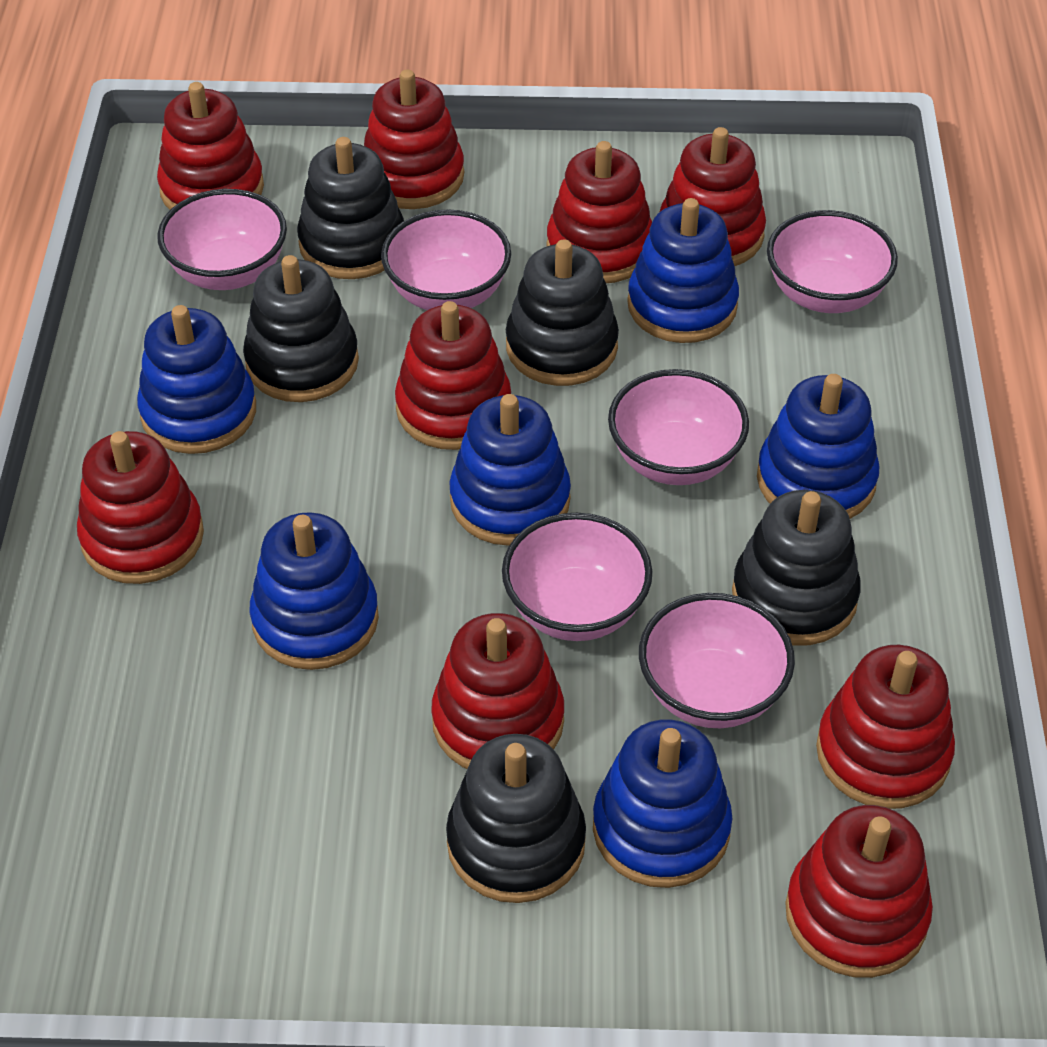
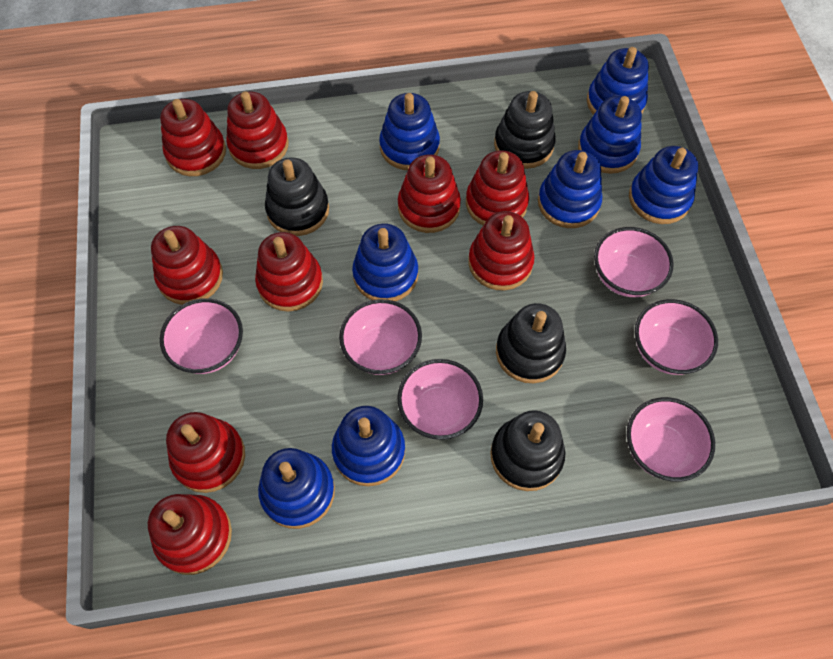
black stacking toy: [243,255,359,402] [297,137,404,279] [446,734,586,903] [506,239,619,386] [732,490,861,646] = 5 -> [265,157,329,236] [490,410,565,491] [494,91,556,169] [496,303,566,383] = 4
blue stacking toy: [137,305,256,454] [250,512,379,670] [449,394,571,546] [593,719,732,888] [627,198,739,343] [757,374,879,519] = 6 -> [258,448,335,529] [332,406,405,486] [352,223,418,301] [379,93,440,170] [538,150,602,228] [578,96,642,174] [587,47,649,115] [629,146,698,224] = 8

